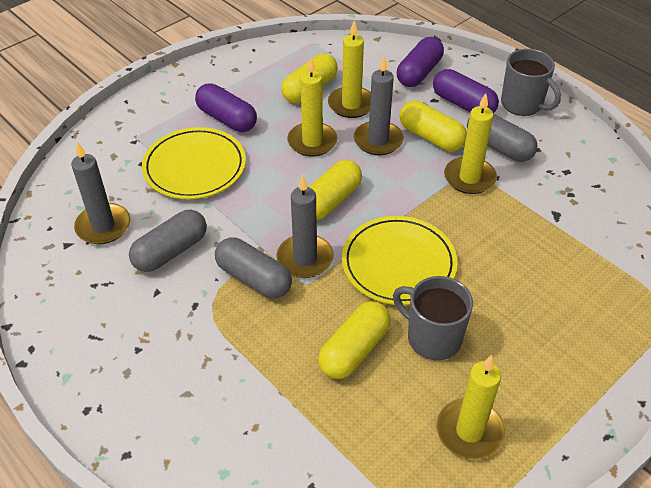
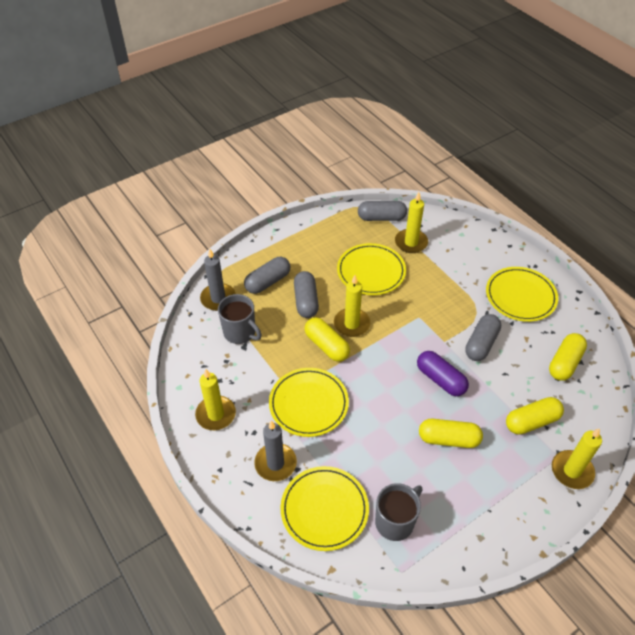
grey candle: [71,142,130,244] [277,175,334,278] [354,57,404,155] = 3 -> [200,249,236,311] [254,420,297,481] = 2
grey capsule: [129,210,207,272] [215,238,292,298] [467,114,538,162] = 3 -> [244,257,291,294] [294,271,319,318] [358,201,407,221] [465,314,501,361] = 4
purple capsule: [195,83,257,132] [397,37,444,87] [433,69,499,113] = 3 -> [417,351,469,396] = 1
yellow plate: [142,127,246,199] [342,216,458,305] = 2 -> [269,368,349,437] [280,466,369,551] [337,243,406,295] [486,267,558,322] = 4

